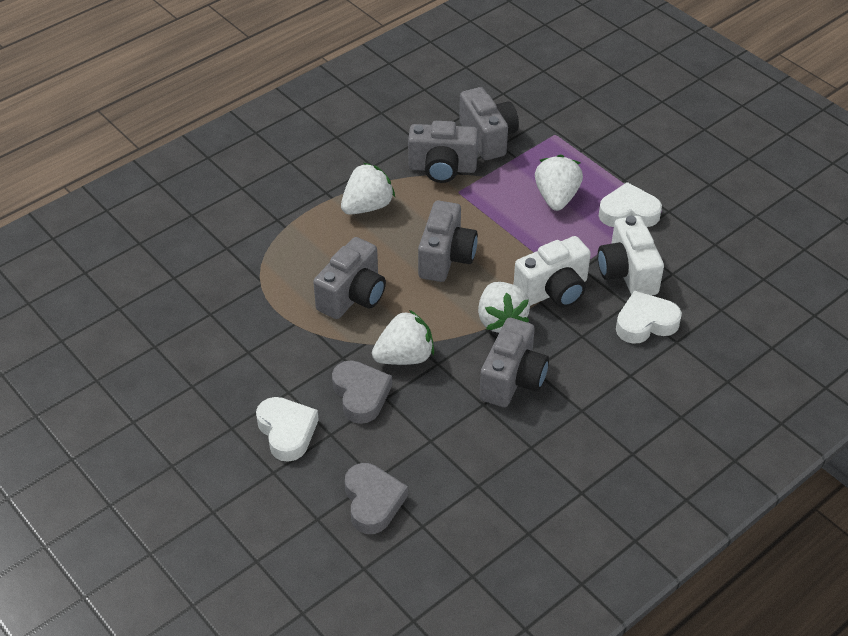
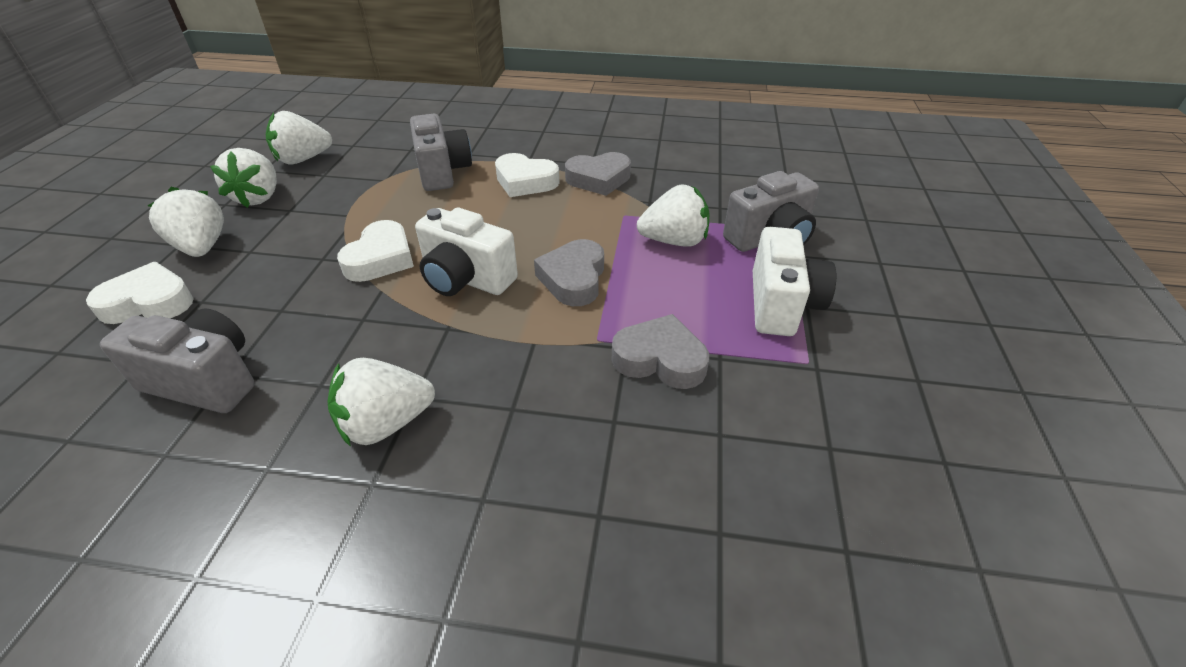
grey camera: [313,237,386,319] [408,121,478,183] [418,201,478,282] [459,87,519,160] [479,318,549,407] = 5 -> [100,308,255,413] [410,114,472,191] [723,171,819,252] = 3
grey heart: [332,360,392,424] [345,463,408,534] = 2 -> [534,239,604,306] [565,152,631,196] [612,314,709,389] = 3
white strawberry: [341,163,395,215] [372,310,434,365] [478,282,530,333] [535,154,583,211] = 4 -> [148,187,224,257] [210,148,277,208] [266,111,332,164] [327,358,435,447] [637,184,709,247] = 5

